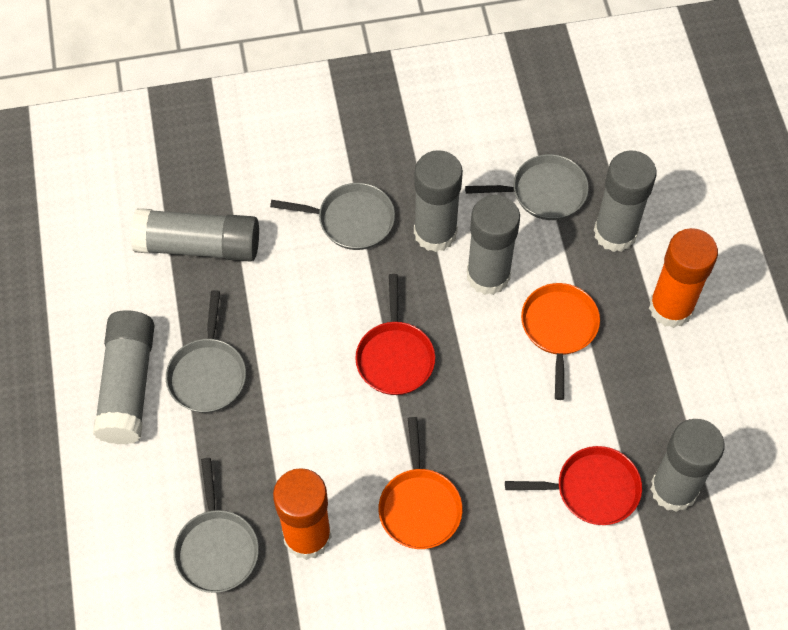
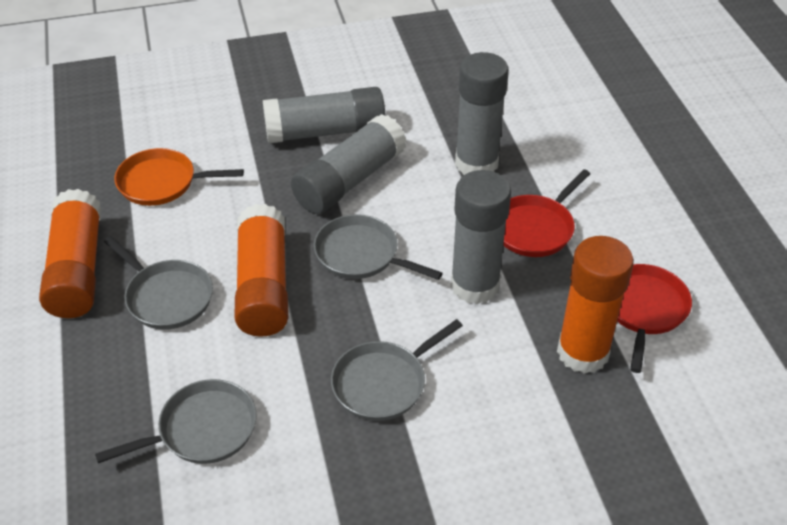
grey glue stick: [93,310,155,444] [131,208,259,261] [414,150,463,252] [467,195,520,295] [594,151,657,252] [650,419,725,512] = 6 -> [263,87,386,144] [291,114,407,214] [451,170,511,304] [455,52,509,175] = 4
orange glue stick: [273,468,332,560] [649,228,718,328] = 2 -> [39,189,101,318] [234,204,288,337] [557,236,634,374] = 3
orange pan: [379,417,462,549] [521,283,600,400] = 2 -> [114,148,244,206] = 1

